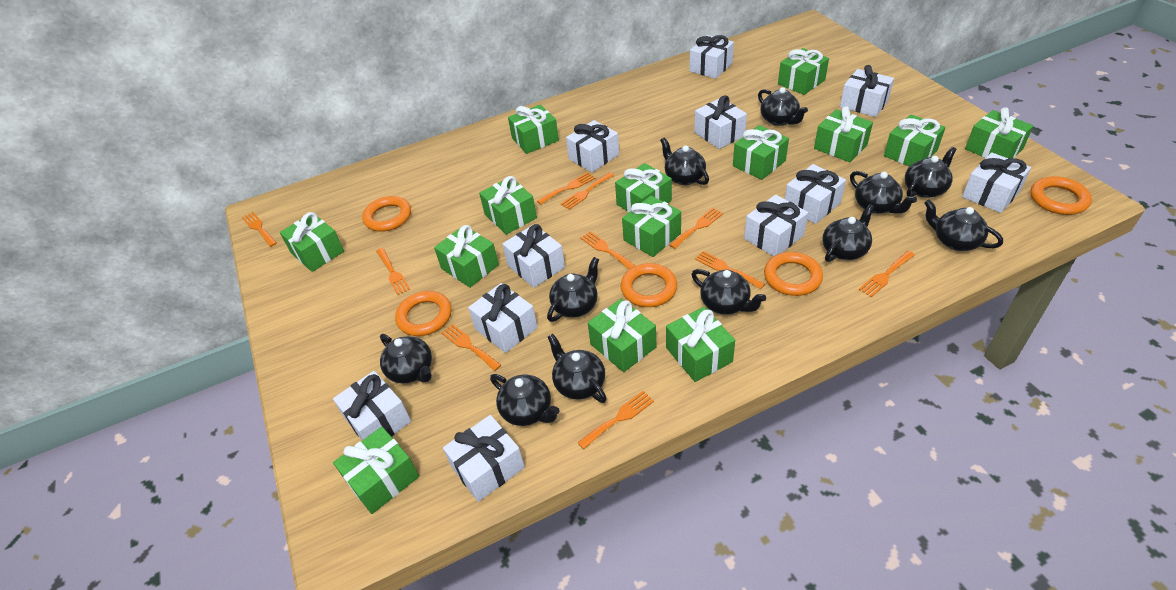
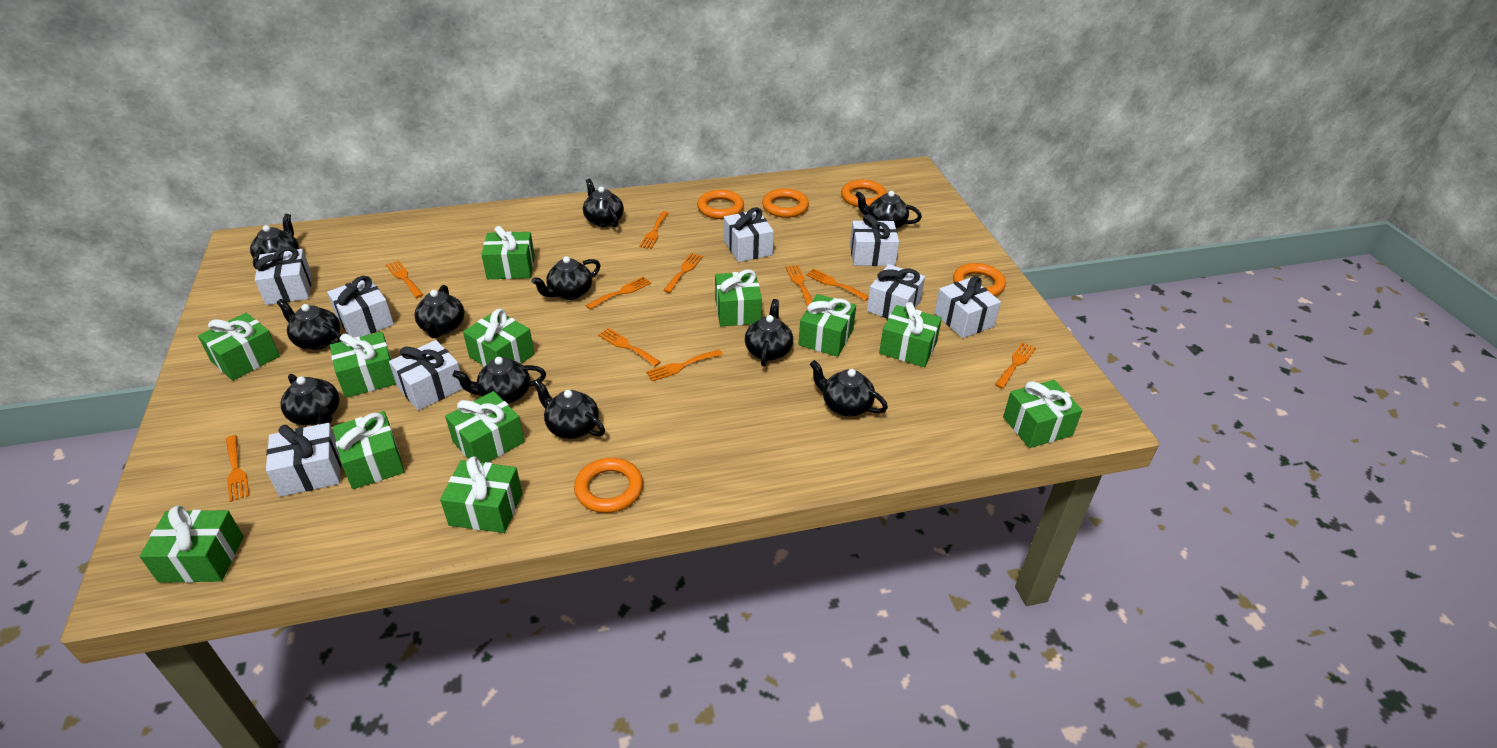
green gift: [280,212,344,272] [333,427,419,514] [434,225,499,288] [479,176,537,235] [508,104,559,154] [588,299,656,372] [615,163,672,213] [622,196,681,257] [666,307,735,382] [733,125,789,180] [778,48,829,95] [814,106,873,162] [884,114,945,167] [965,107,1033,158] = 14 -> [139,505,244,583] [198,313,280,381] [330,332,396,398] [333,411,405,489] [440,456,522,533] [445,391,525,463] [463,309,534,367] [481,226,535,279] [715,269,762,326] [798,294,856,357] [879,302,942,367] [1003,380,1083,448] = 12
white gift: [333,371,411,440] [443,415,525,502] [468,283,537,353] [502,224,565,288] [566,120,619,172] [689,35,734,79] [694,95,747,149] [744,195,808,256] [785,164,846,224] [840,65,894,117] [962,152,1031,213] = 11 -> [255,247,312,305] [266,423,341,497] [327,276,394,338] [389,340,463,411] [724,207,774,262] [850,214,899,266] [867,264,925,319] [934,276,1001,338] = 8

